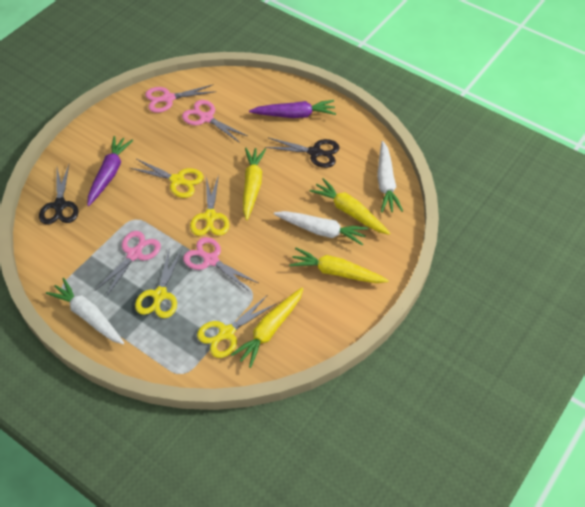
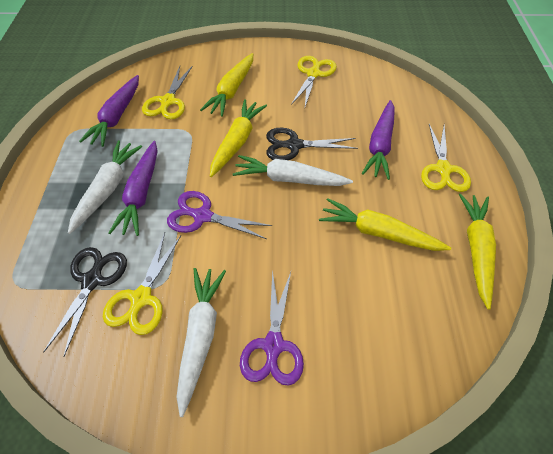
pink scissors: [94,231,161,297] [145,84,216,113] [182,100,247,143] [183,237,258,292] = 4 -> none = 0
purple carrot: [87,136,133,206] [249,100,336,118] = 2 -> [79,75,139,147] [108,141,158,236] [361,100,395,180] = 3
purple scissors: none = 0 -> [167,191,272,239] [240,270,304,386] = 2

